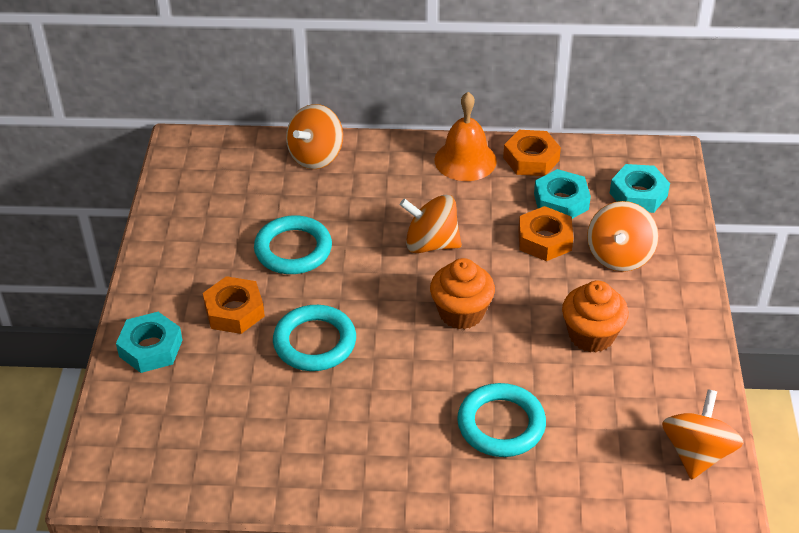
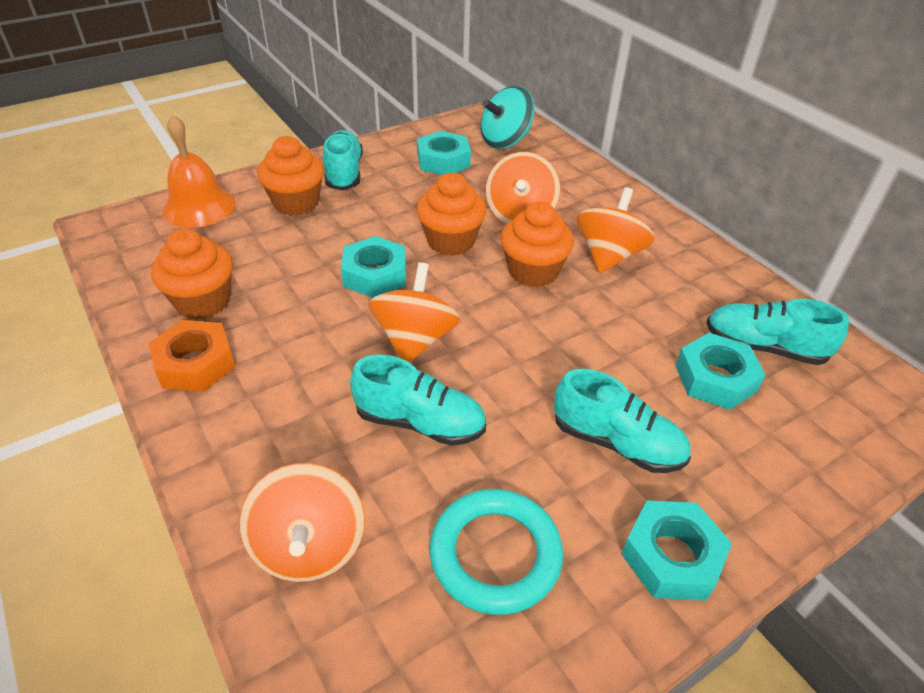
orange cupcake: [430,258,495,329] [562,281,629,352] = 2 -> [151,229,233,319] [257,136,324,216] [417,173,486,256] [501,202,574,287] = 4
orange nut: [203,276,265,334] [503,130,561,176] [518,206,573,261] = 3 -> [149,320,236,392] = 1
turquoise nut: [116,312,183,373] [534,169,591,219] [610,164,670,213] = 3 -> [341,236,406,298] [417,131,471,175] [621,500,732,601] [675,333,766,410] = 4
turquoise ring: [254,215,332,274] [273,305,356,371] [457,383,546,457] = 3 -> [430,489,563,615] = 1
turquoise shoe: none = 0 -> [323,130,363,190] [350,355,486,446] [554,369,691,473] [706,299,849,365] = 4
turquoise spinning top: none = 0 -> [481,86,535,149] = 1

